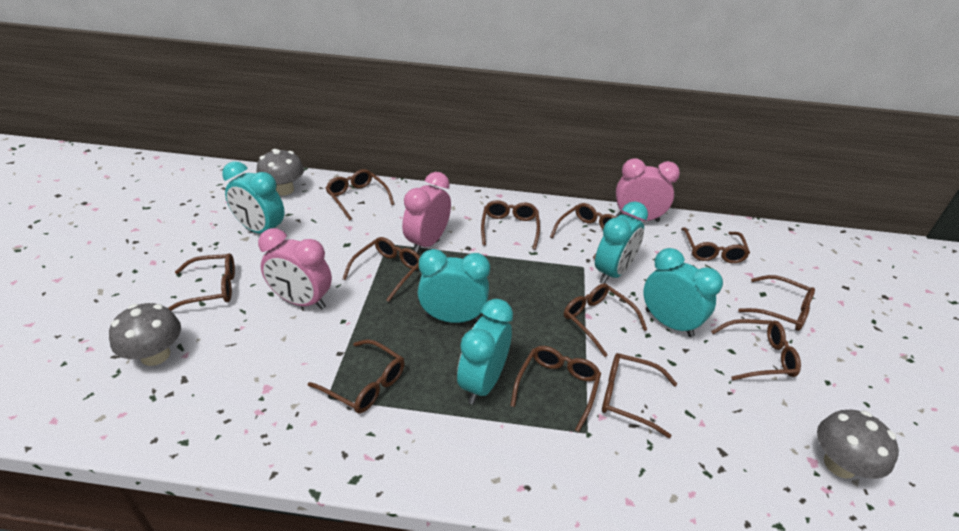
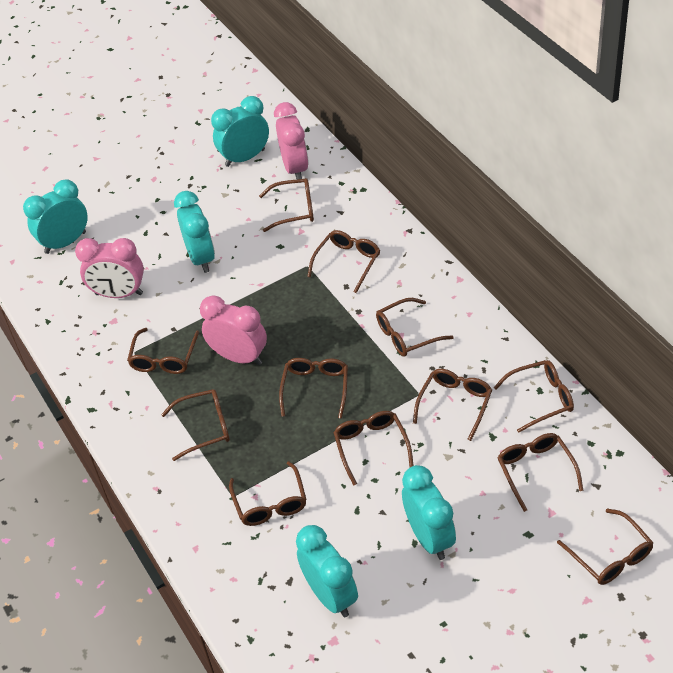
grey mushroom: [109,303,181,366] [257,149,304,196] [817,410,899,479] = 3 -> none = 0

